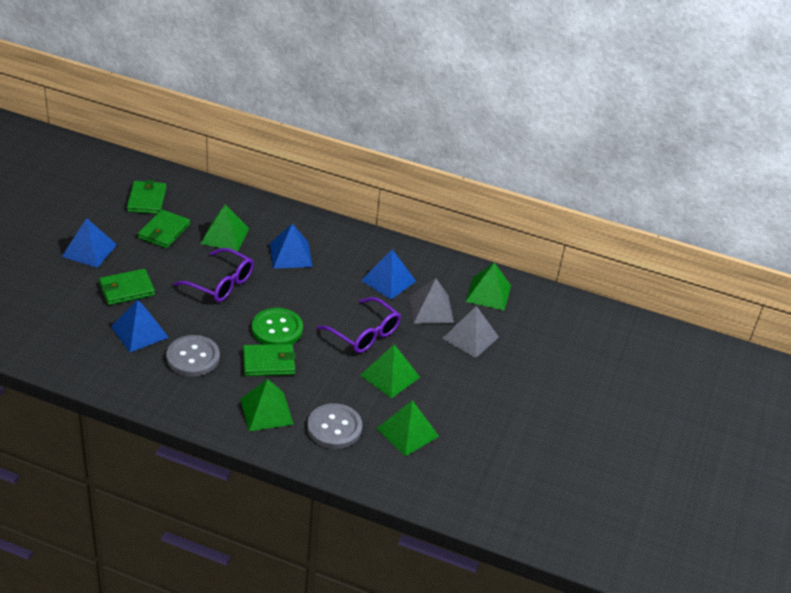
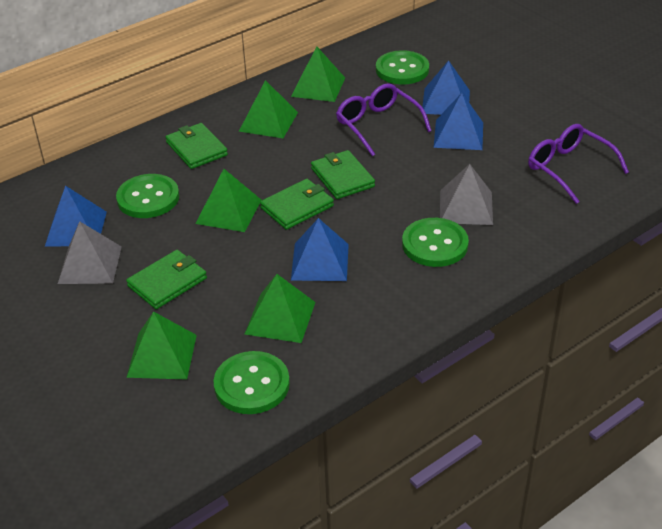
green button: [252,308,303,344] = 1 -> [116,174,179,218] [214,351,290,414] [376,50,429,85] [402,218,469,267] = 4
grey button: [166,335,220,377] [307,403,362,449] = 2 -> none = 0

